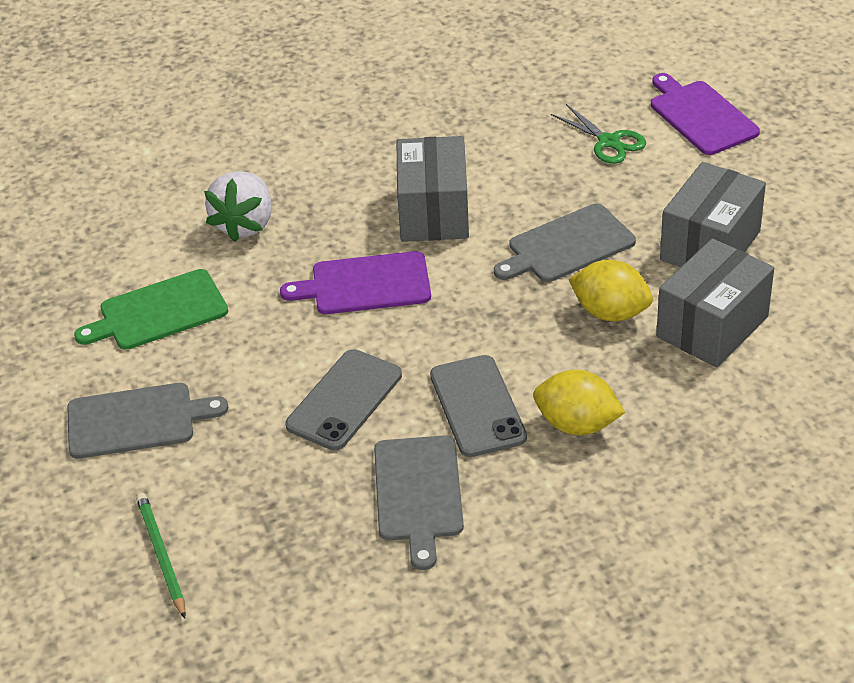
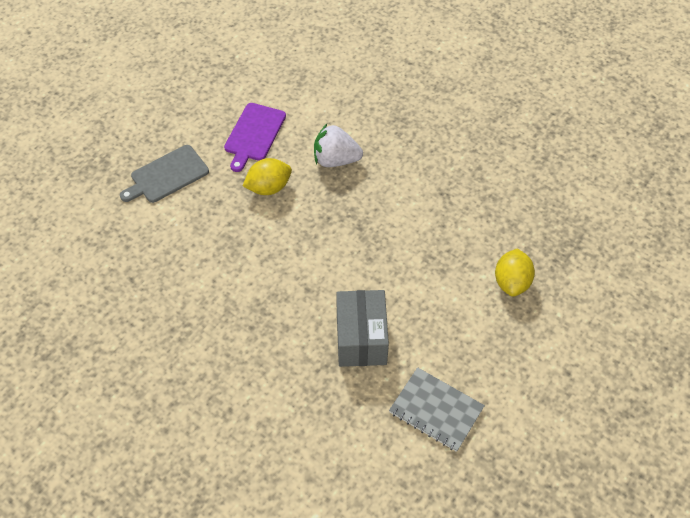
green cutting board: [74,269,228,350] = 1 -> none = 0
green pencil: [136,493,186,618] = 1 -> none = 0
green scissors: [551,104,646,164] = 1 -> none = 0
grey box: [397,136,469,242] [656,238,774,367] [660,162,766,267] = 3 -> [336,290,389,367] = 1
grey cutting board: [67,383,228,459] [374,435,464,570] [494,204,636,282] = 3 -> [120,145,209,203] = 1
grey notebook: none = 0 -> [389,367,485,452] = 1
grey phone: [285,349,402,450] [430,355,527,457] = 2 -> none = 0
purple cutting board: [280,251,431,314] [651,73,760,155] = 2 -> [224,103,286,172] = 1

